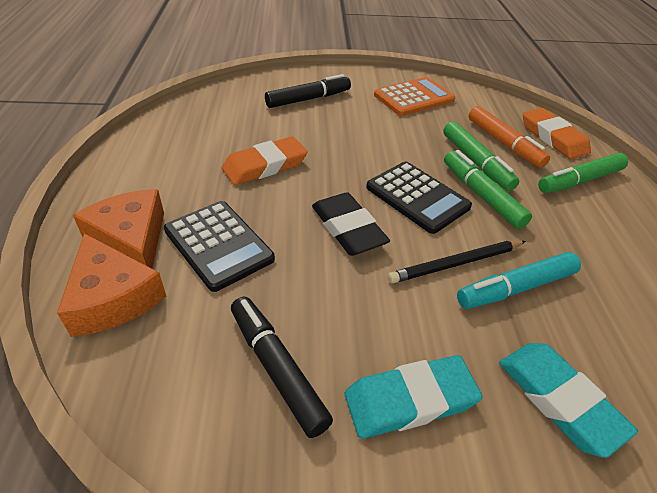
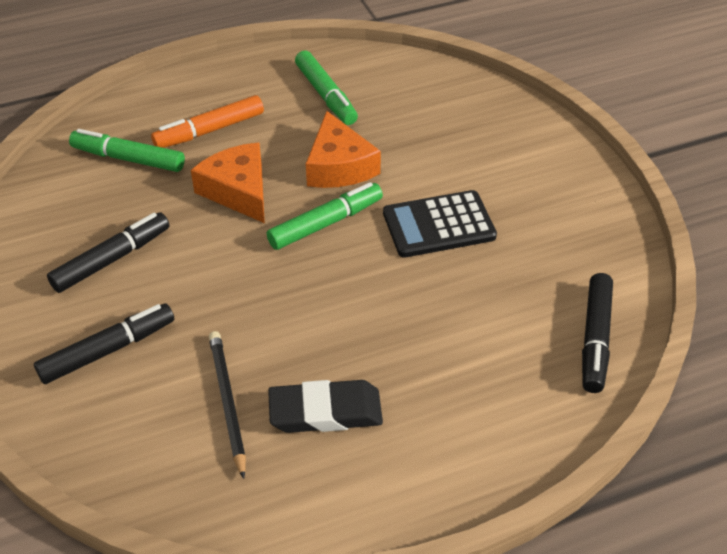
black calculator: [164,201,275,292] [366,162,472,234] = 2 -> [383,190,497,258] = 1
black marker: [231,297,333,438] [265,74,351,108] = 2 -> [34,303,174,384] [47,212,170,293] [582,273,613,393] = 3
orange calculator: [374,77,455,116] = 1 -> none = 0
orange eraser: [222,136,308,185] [523,108,591,159] = 2 -> none = 0
turquoise eraser: [344,355,482,439] [499,343,638,458] = 2 -> none = 0
turquoise marker: [457,252,581,309] = 1 -> none = 0

